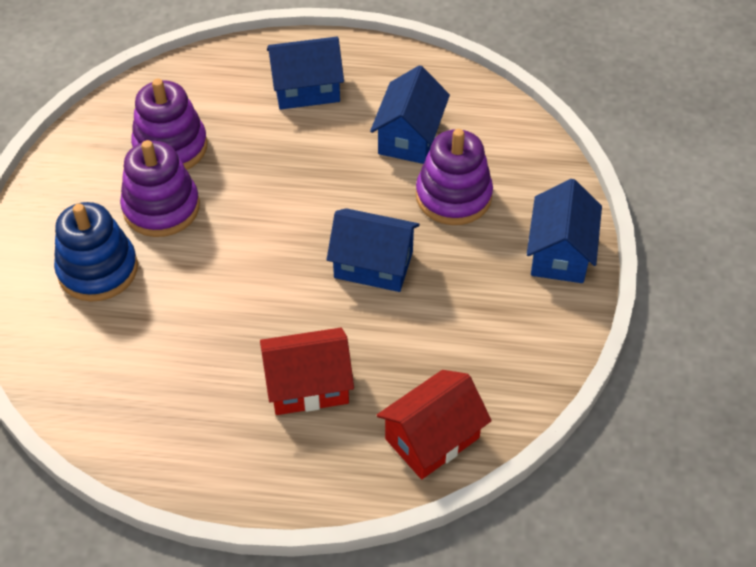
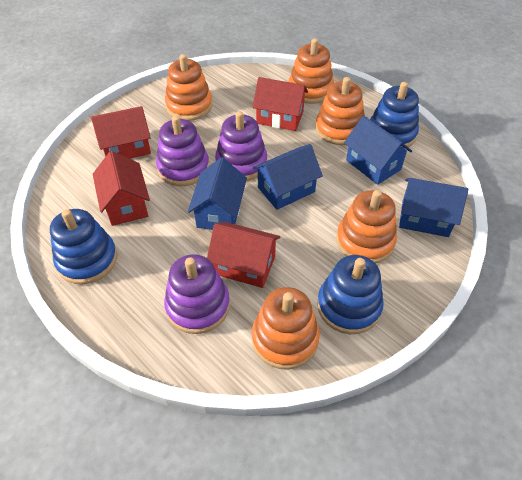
blue stacking toy: [54,202,138,302] = 1 -> [50,209,117,284] [317,255,384,334] [370,82,419,149] = 3
orange stacking toy: none = 0 -> [165,54,212,121] [252,287,320,370] [289,38,334,104] [315,77,364,145] [336,190,397,263] = 5
red house: [260,328,354,415] [377,370,492,479] = 2 -> [91,106,151,159] [93,151,150,226] [207,222,280,288] [252,77,308,131] = 4

